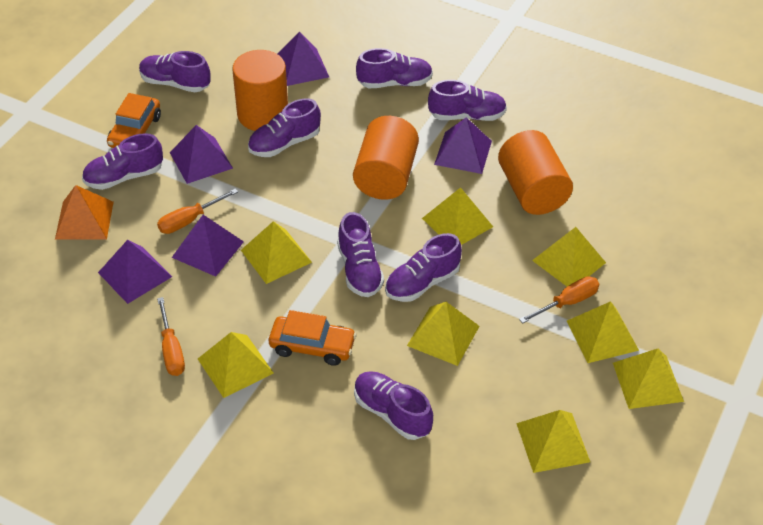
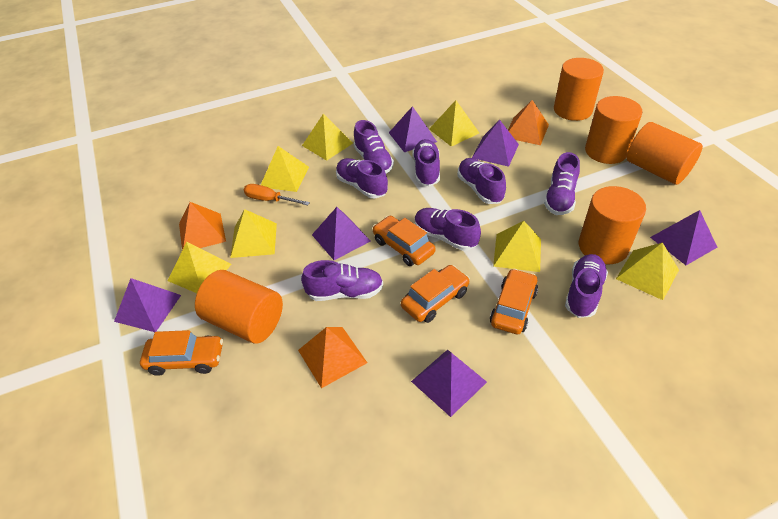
orange car: [107,93,161,148] [269,310,357,366] = 2 -> [140,330,223,376] [372,216,436,266] [401,265,470,323] [490,269,538,334] = 4
orange cylinder: [232,50,288,131] [353,116,419,200] [498,130,573,215] = 3 -> [195,270,283,344] [554,58,604,121] [579,186,646,264] [585,96,642,164] [627,122,703,185] = 5
orange pyramid: [55,185,114,240] = 1 -> [179,202,226,250] [298,327,367,388] [508,100,549,145] = 3
orange screwdriver: [157,189,238,234] [157,297,185,376] [519,276,599,323] = 3 -> [244,184,310,205] = 1
purple pyramid: [98,240,172,304] [170,125,233,184] [172,215,244,277] [278,32,329,86] [434,117,492,174] = 5 -> [114,278,181,332] [312,207,371,260] [389,106,437,152] [411,349,487,417] [472,120,519,167] [650,210,717,265] = 6
yellow pyramid: [198,332,274,398] [241,221,312,284] [407,302,480,366] [422,187,493,245] [516,410,590,473] [532,227,606,286] [567,301,639,363] [613,349,684,409] = 8 -> [168,242,232,293] [230,209,277,258] [261,146,309,192] [302,114,353,161] [429,100,479,147] [493,221,541,272] [616,242,679,300] = 7

